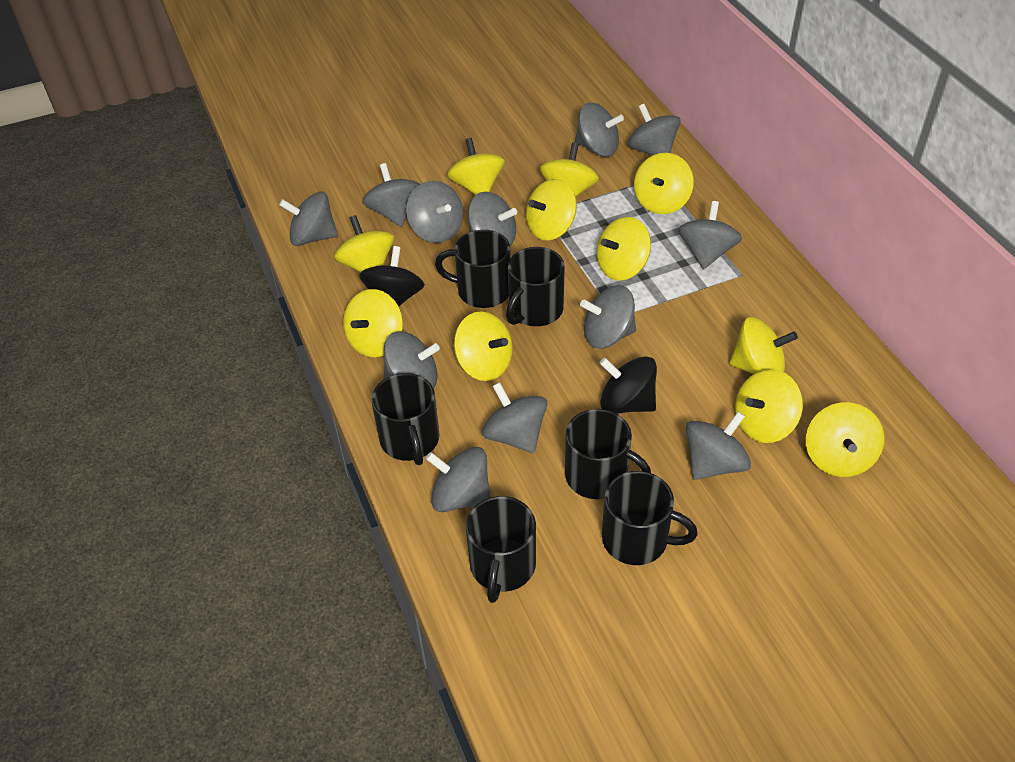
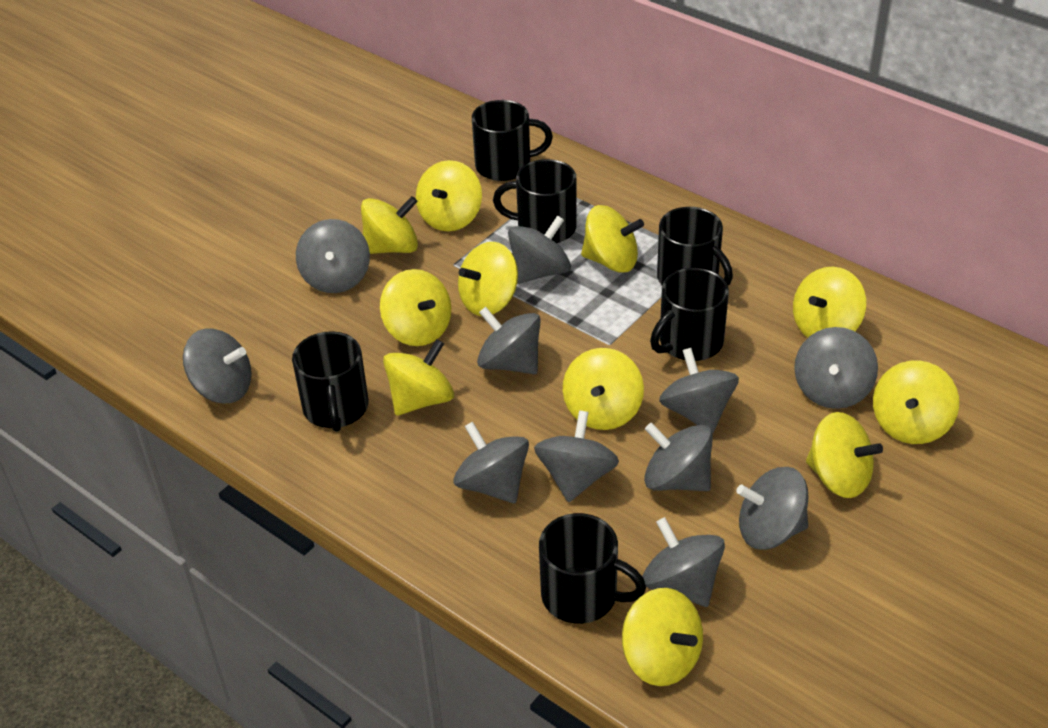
black spinning top: [359,246,425,306] [600,356,657,414] = 2 -> none = 0
grey spinning top: [279,191,338,246] [362,163,420,227] [384,331,440,389] [406,181,463,243] [426,447,491,512] [468,192,517,246] [482,382,548,453] [575,102,624,157] [580,285,636,349] [628,104,681,156] [678,201,742,269] [686,412,751,480] = 12 -> [183,328,252,403] [296,219,370,293] [453,422,529,503] [477,307,541,374] [508,215,571,284] [534,410,619,502] [642,517,725,607] [644,423,713,491] [659,348,739,433] [736,467,808,550] [794,327,878,409] = 11

